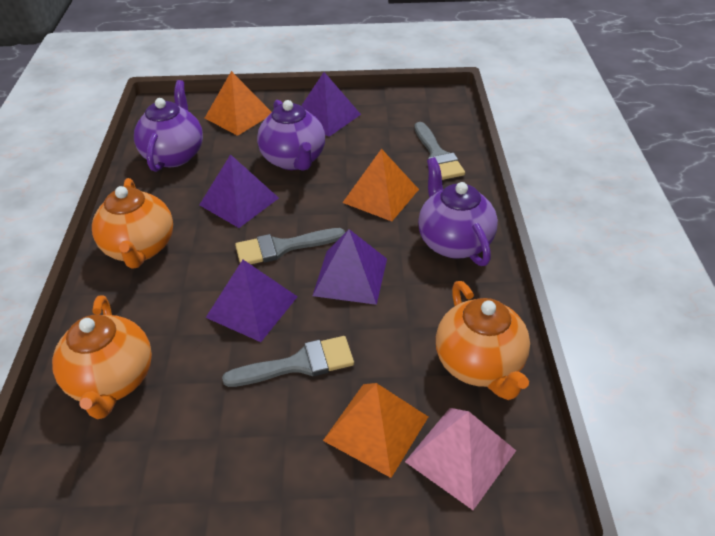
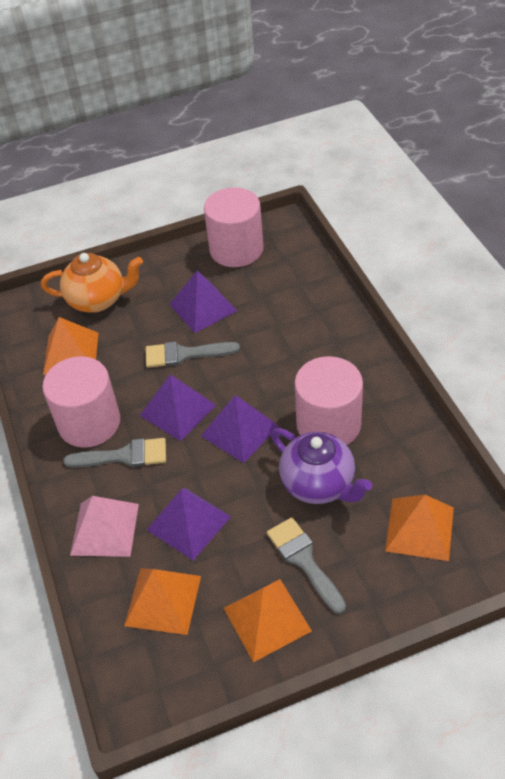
orange pyramid: [205,71,272,136] [323,383,428,478] [342,149,419,221] = 3 -> [43,317,98,375] [124,568,201,635] [224,579,312,662] [385,495,454,561] = 4
orange teapot: [52,295,152,419] [92,178,173,269] [436,281,530,400] = 3 -> [41,253,143,313] = 1
pink cylinder: none = 0 -> [42,356,120,448] [204,187,263,267] [294,356,363,445] = 3
purple teapot: [134,80,203,172] [257,100,325,171] [418,157,498,266] = 3 -> [271,428,372,504] = 1

